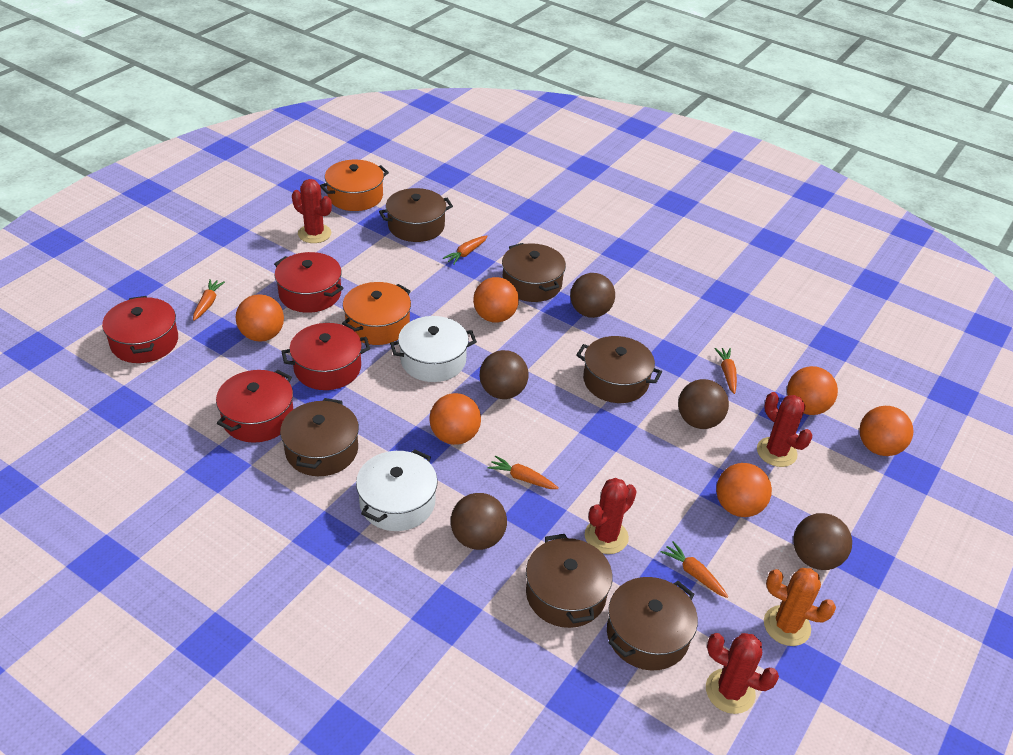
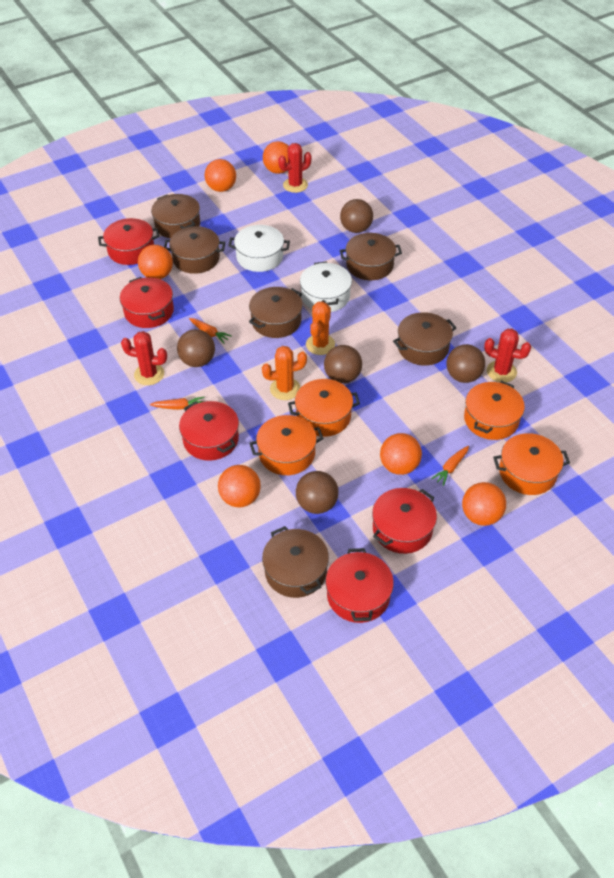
orange cactus: [764,568,836,646] = 1 -> [262,346,307,400] [306,301,335,355] = 2
orange carrot: [193,279,225,321] [443,236,488,265] [488,455,559,489] [661,541,728,598] [714,348,737,394] = 5 -> [150,397,205,410] [189,318,232,344] [431,446,469,486] = 3
orange pot: [320,160,389,211] [342,282,411,345] = 2 -> [249,415,324,475] [288,379,360,437] [464,381,525,440] [493,433,570,495] = 4
red cactus: [292,179,332,243] [585,478,637,554] [706,633,779,714] [757,392,812,467] = 4 -> [121,331,167,385] [278,143,312,193] [484,329,531,382] = 3
red pot: [102,296,178,363] [216,370,294,443] [274,252,344,313] [281,323,370,390] = 4 -> [98,218,159,265] [120,277,174,328] [179,401,239,460] [326,548,394,623] [372,488,437,554] = 5

